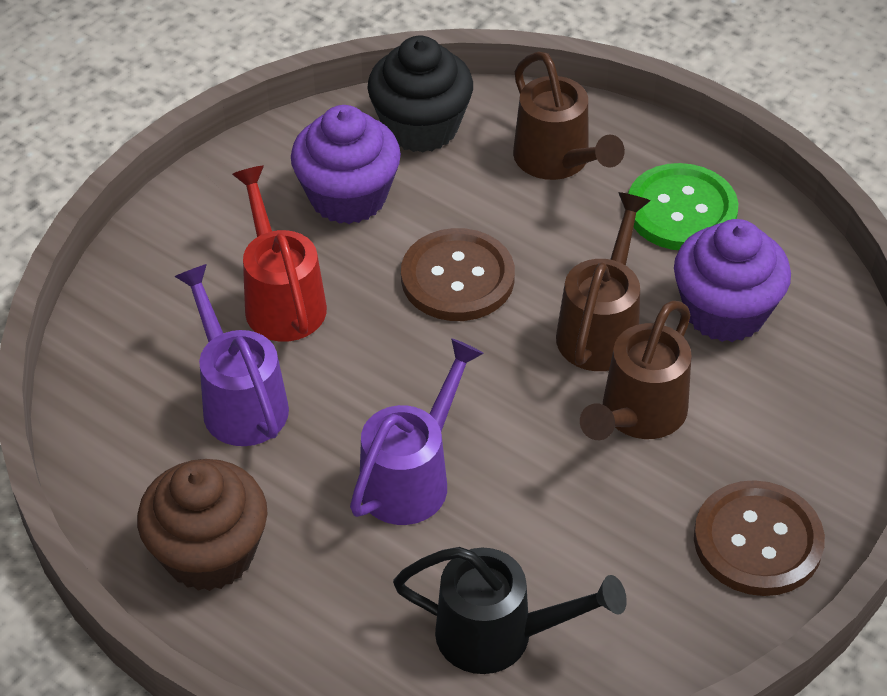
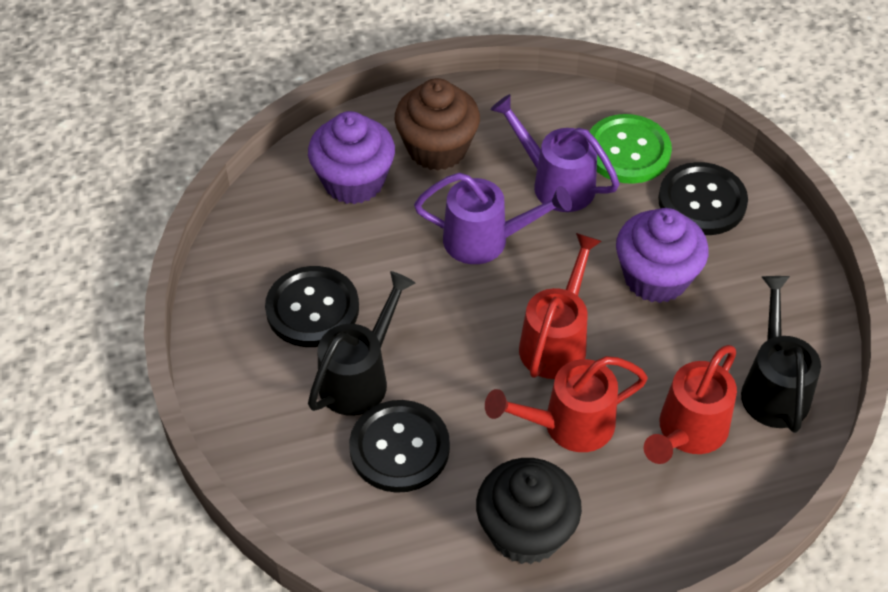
black button: none = 0 -> [265,266,359,347] [349,400,450,493] [658,162,748,235] = 3
black watering can: [393,547,627,674] = 1 -> [308,271,415,416] [741,276,821,433] = 2
brown button: [401,228,515,321] [694,480,825,596] = 2 -> none = 0
brown watering can: [513,51,625,180] [556,192,651,371] [580,301,692,440] = 3 -> none = 0
red watering can: [232,166,327,342] = 1 -> [485,356,648,452] [519,233,602,379] [644,345,737,464] = 3

